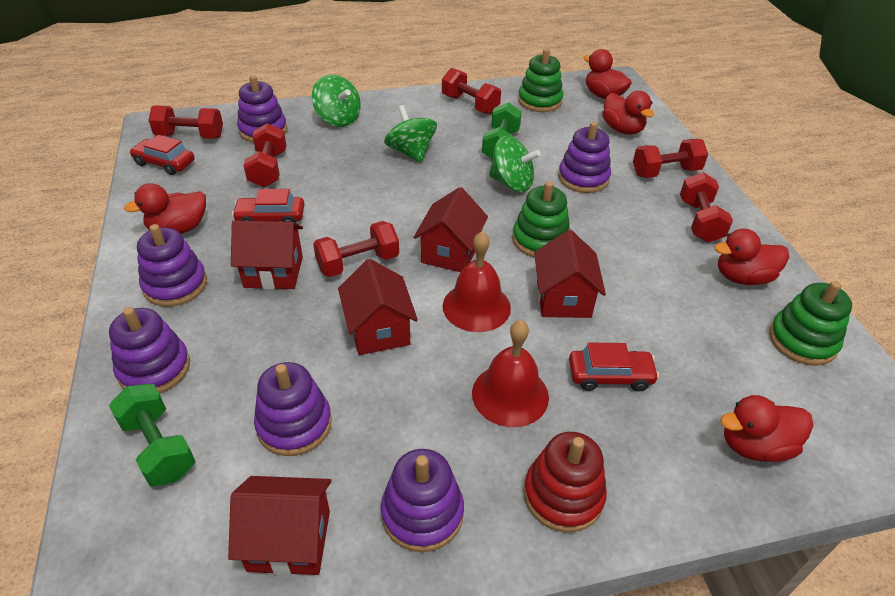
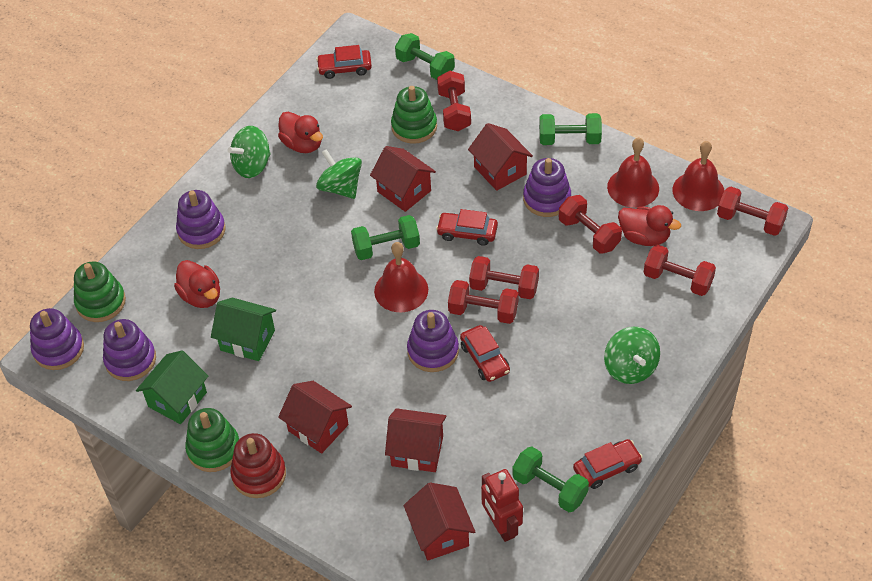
green dumbbell: [109,384,195,487] [482,102,522,159] = 2 -> [351,215,420,260] [395,33,455,80] [512,447,589,512] [539,113,602,145] = 4
green house: none = 0 -> [136,351,208,424] [211,298,276,361] = 2
purple stacking toy: [109,307,190,394] [137,224,207,307] [237,75,287,143] [254,362,332,456] [381,449,464,552] [558,122,611,193] = 6 -> [30,308,84,370] [103,319,156,381] [176,190,226,249] [407,310,459,372] [523,158,571,217] = 5
red bell: [443,231,511,332] [472,320,549,427] = 2 -> [374,242,428,312] [607,137,659,208] [672,141,725,211] = 3
red car: [130,135,195,175] [232,189,305,223] [569,343,659,391] = 3 -> [316,45,372,79] [436,209,498,246] [460,325,510,382] [573,439,643,489] = 4
red duck: [124,183,206,234] [583,49,632,99] [602,91,654,134] [714,229,789,285] [721,395,813,462] = 5 -> [174,260,220,308] [278,112,323,153] [618,205,681,246] = 3
red robot: none = 0 -> [481,469,523,542] = 1

